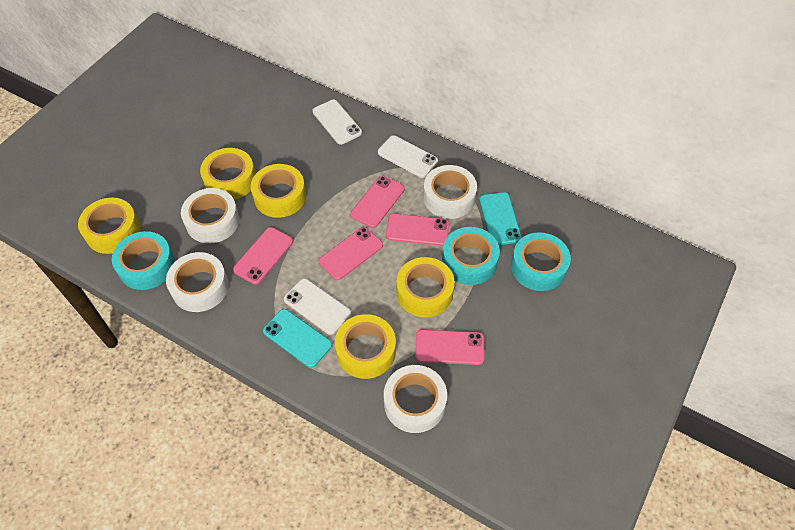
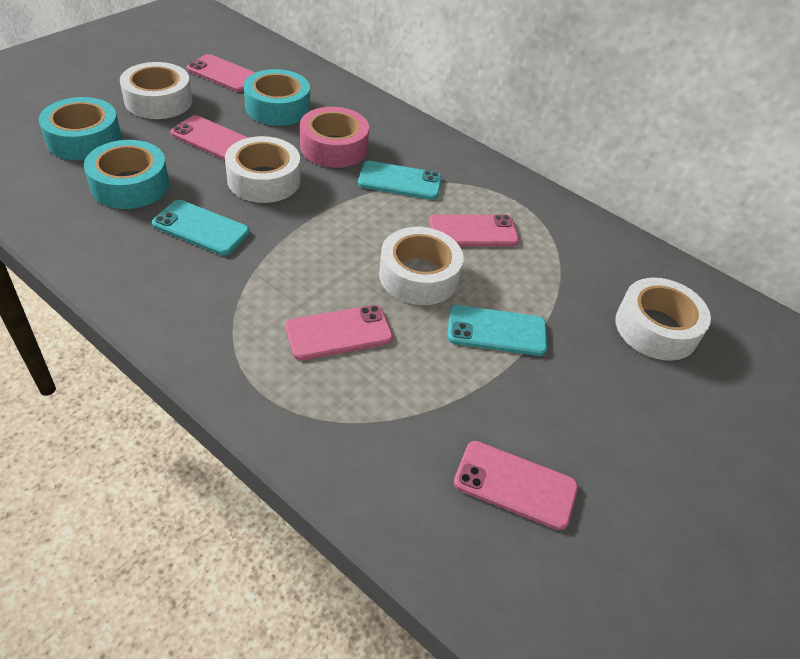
pink tape: none = 0 -> [300,107,369,168] = 1
turquoise phone: [263,309,332,368] [479,192,522,245] = 2 -> [152,200,249,255] [358,161,442,200] [448,305,547,356] = 3
white phone: [284,278,351,335] [312,100,362,145] [378,135,438,178] = 3 -> none = 0
yellow tape: [78,198,141,254] [200,148,256,200] [251,164,306,218] [335,314,396,379] [397,257,455,318] = 5 -> none = 0

